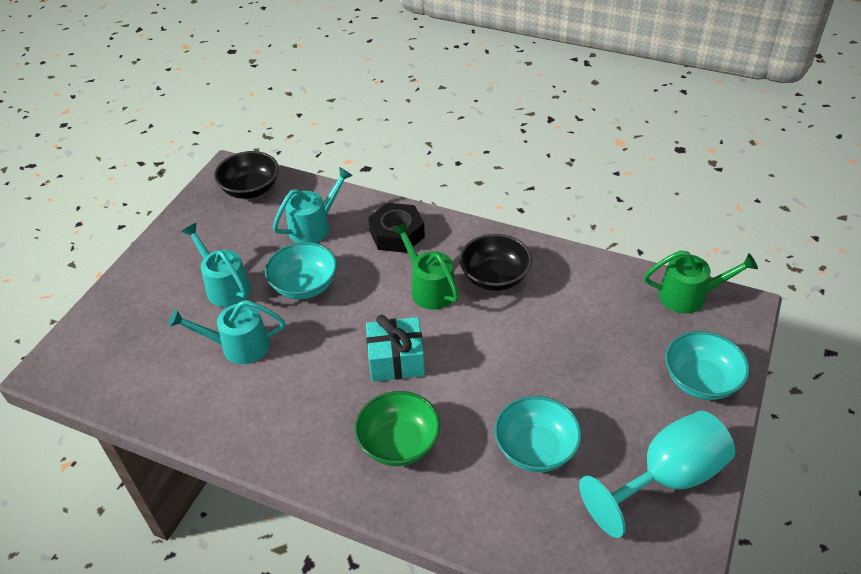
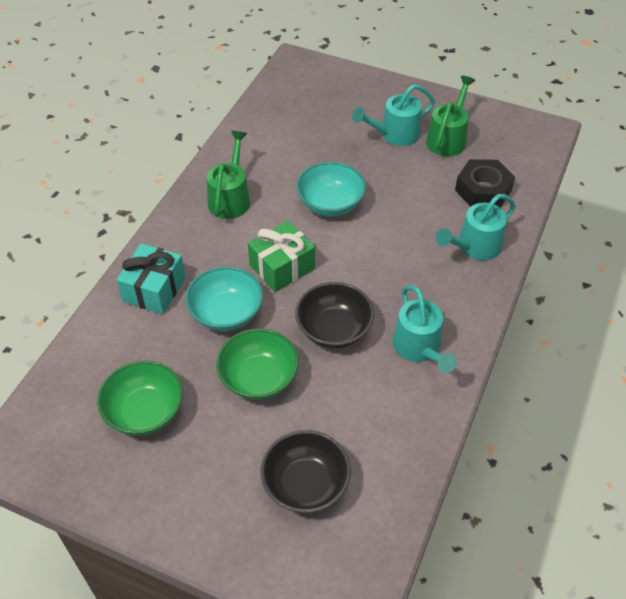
green bowl: [355,391,440,466] = 1 -> [97,361,183,436] [216,329,299,400] = 2
green gift: none = 0 -> [248,221,315,292] = 1
turquoise bowl: [265,242,337,299] [494,396,582,472] [665,331,750,400] = 3 -> [185,266,263,331] [296,162,366,217] = 2
turquoise goblet: [579,411,735,538] = 1 -> none = 0

